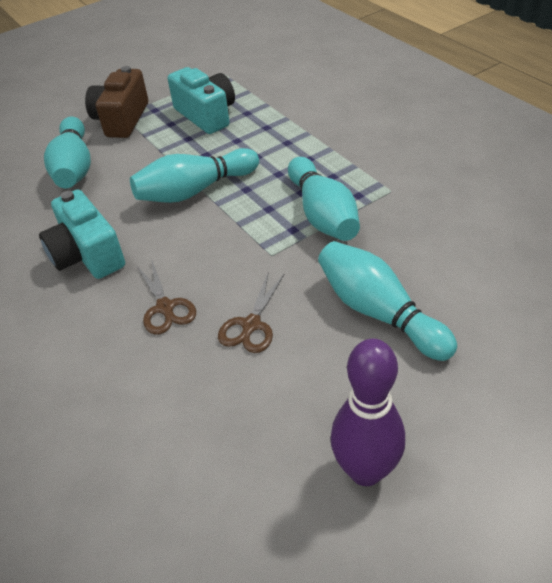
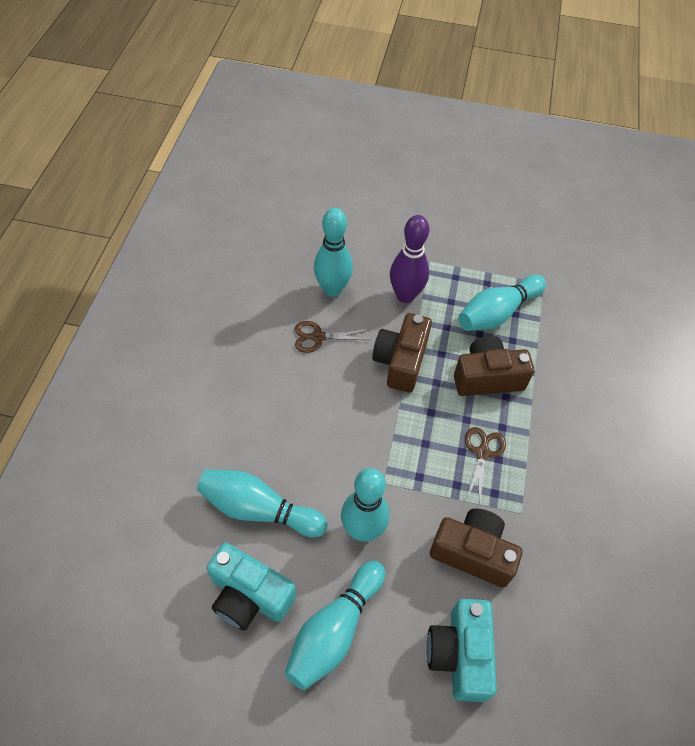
brown camera: [85,66,148,138] = 1 -> [372,313,432,393] [430,508,522,588] [454,336,534,396] = 3
turquoise bowling pin: [44,117,91,188] [130,148,259,203] [288,157,360,241] [318,241,457,361] = 4 -> [197,469,327,537] [285,561,385,690] [314,208,353,297] [341,468,389,542] [458,275,546,331] = 5

